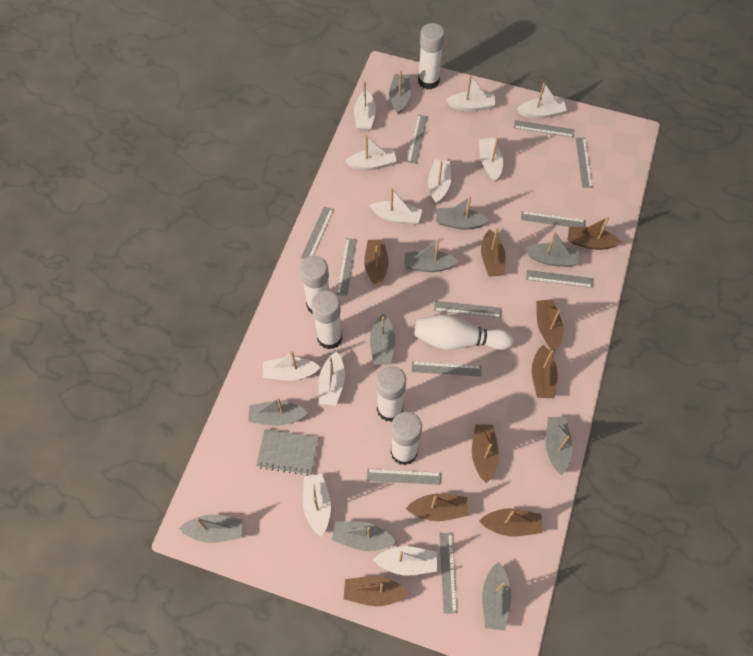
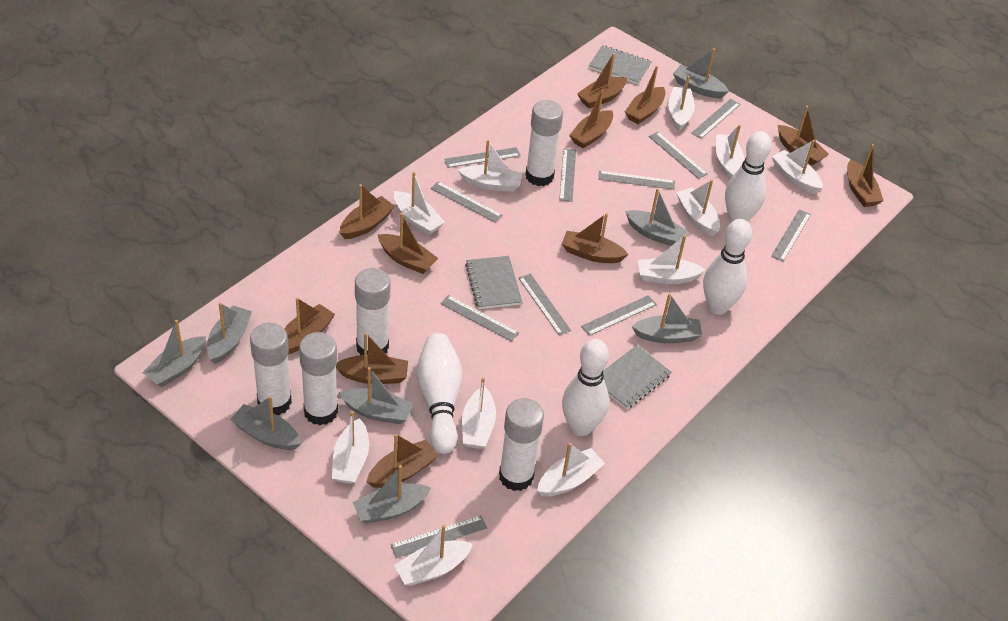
brown boat: [344,576,409,607] [364,239,389,287] [406,494,469,521] [472,424,499,483] [479,508,542,537] [481,228,505,276] [532,345,557,398] [536,299,563,350] [568,217,621,250] = 9 -> [285,298,335,354] [336,333,408,384] [340,184,395,239] [366,434,439,488] [378,213,438,274] [562,213,629,263] [569,89,613,148] [577,53,627,108] [625,66,665,124] [778,106,829,166] [847,144,884,207] = 11
grey boat: [179,514,243,543] [248,397,308,426] [332,521,396,551] [370,313,395,365] [389,71,411,115] [404,240,459,272] [436,196,489,230] [482,562,511,631] [525,232,579,267] [546,417,573,475] = 10 -> [142,320,206,387] [207,303,252,364] [230,396,301,450] [339,367,413,424] [353,465,431,524] [625,188,688,246] [632,293,702,343] [673,48,729,98] = 8
grey notebook: [256,429,319,476] = 1 -> [465,256,522,309] [589,45,652,84] [603,345,671,409] = 3
white bowling pin: [415,314,514,350] = 1 -> [417,333,462,454] [562,339,609,436] [703,219,752,315] [725,131,772,222] = 4

